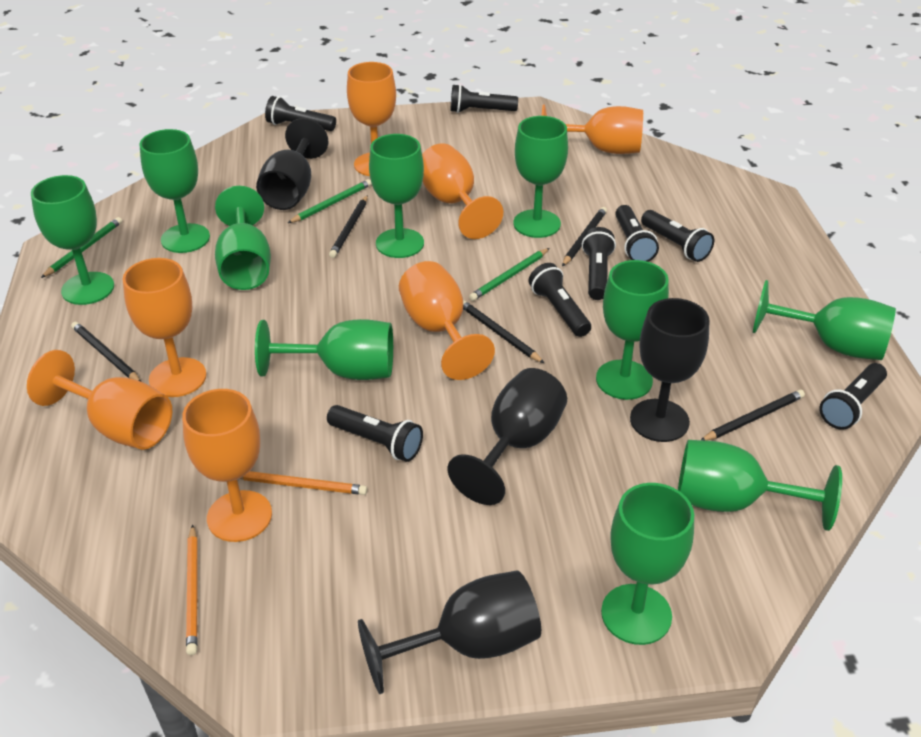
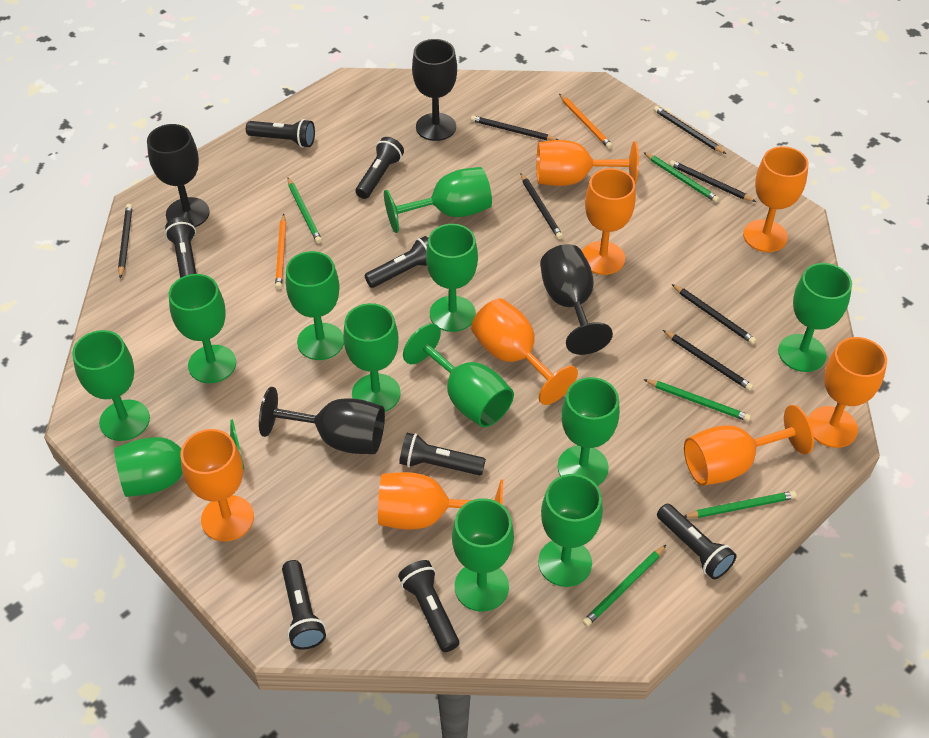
black pencil: [71,322,141,381] [329,195,368,258] [463,300,545,364] [562,207,607,266] [701,390,805,441] = 5 -> [118,204,132,278] [471,115,558,141] [520,173,563,239] [654,106,726,154] [663,330,753,391] [669,160,756,202] [672,284,757,344] = 7
green goblet: [31,175,114,305] [139,129,210,253] [215,186,271,290] [255,319,393,380] [369,134,424,258] [513,116,568,238] [596,260,669,400] [601,483,694,645] [678,440,842,531] [753,280,896,360] = 10 -> [72,330,150,441] [114,419,244,497] [169,274,236,383] [286,251,344,360] [343,303,401,412] [384,167,492,233] [403,323,514,427] [426,224,478,332] [452,498,514,612] [538,474,603,587] [558,377,620,486] [778,263,852,372] = 12
green pencil: [41,217,122,278] [288,179,372,223] [469,248,549,301] = 3 -> [287,178,322,244] [582,545,666,627] [643,152,719,203] [643,379,751,422] [684,491,797,518] = 5
orange goblet: [27,350,172,450] [123,258,206,397] [182,389,272,542] [347,62,396,176] [399,261,495,380] [422,143,503,239] [542,105,643,154] = 7 -> [181,429,254,541] [378,472,503,530] [471,298,578,405] [537,140,639,186] [582,168,636,275] [684,405,814,486] [743,146,809,252] [808,337,887,448] = 8

